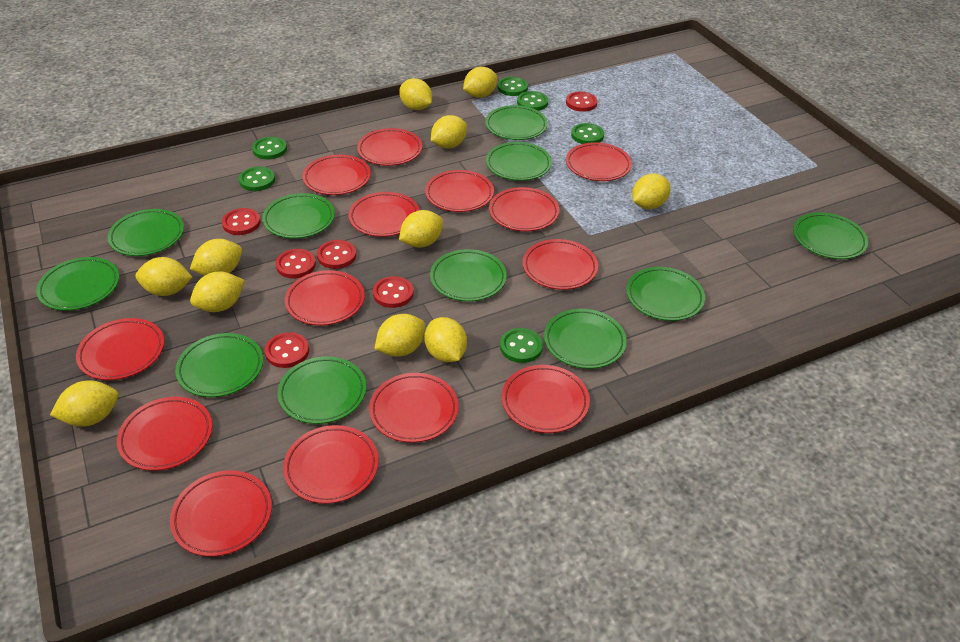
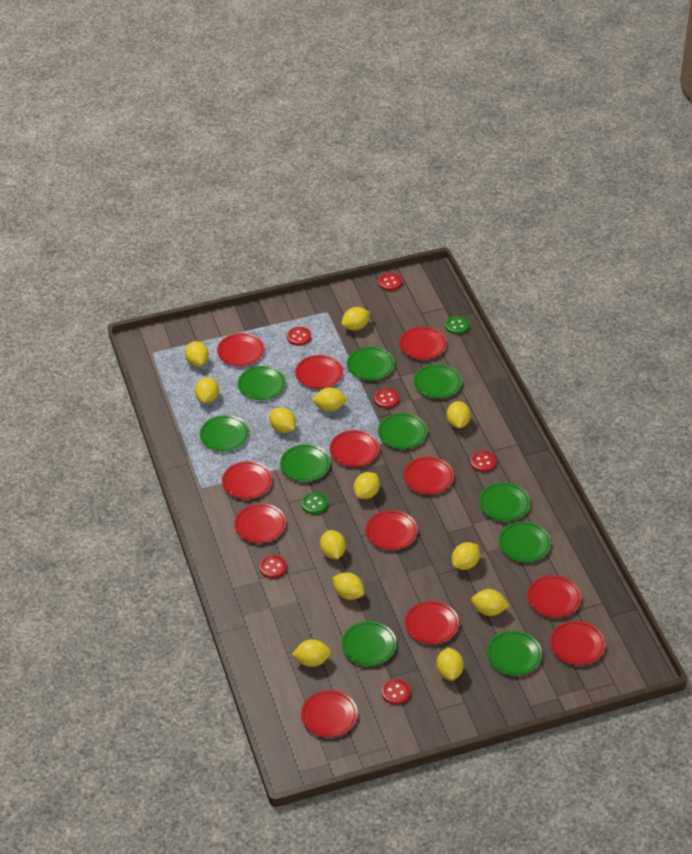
green button: [239,167,275,191] [252,137,287,160] [498,77,528,96] [500,328,543,363] [517,91,548,111] [571,123,604,144] = 6 -> [301,492,328,514] [445,316,469,335] = 2
green plate: [36,257,119,311] [108,209,184,256] [175,333,263,397] [262,193,335,238] [278,356,366,424] [430,249,507,301] [485,105,548,140] [486,142,552,181] [544,309,627,369] [626,267,705,321] [793,212,868,259] = 11 -> [200,415,249,451] [238,366,286,400] [280,444,330,482] [342,621,397,666] [347,347,395,380] [378,413,427,449] [414,364,462,399] [479,482,531,521] [487,630,542,676] [498,522,551,562] = 10
red plate: [76,318,164,380] [117,397,212,471] [170,470,272,557] [283,425,379,504] [285,270,365,326] [302,155,371,195] [348,192,420,237] [357,128,422,166] [369,373,458,443] [425,170,494,212] [489,187,559,231] [502,365,590,433] [522,239,598,290] [566,142,632,181] = 14 -> [217,333,264,366] [222,461,273,499] [234,503,286,543] [295,355,343,389] [301,690,358,737] [330,430,379,467] [366,510,418,550] [399,327,447,360] [403,457,454,495] [405,601,459,645] [527,575,581,618] [550,621,605,665] = 12
yellow lemon: [50,380,118,427] [135,257,192,296] [190,239,242,276] [190,272,244,312] [375,314,425,356] [399,79,432,110] [399,210,443,248] [424,317,467,362] [431,115,467,148] [463,67,497,98] [632,174,670,209] = 11 -> [185,341,209,367] [195,377,219,403] [269,407,296,433] [292,639,331,667] [312,387,347,412] [320,530,346,559] [333,572,364,600] [342,307,370,331] [354,472,380,499] [436,648,464,681] [446,401,471,428] [452,542,480,570] [471,589,509,616] = 13

